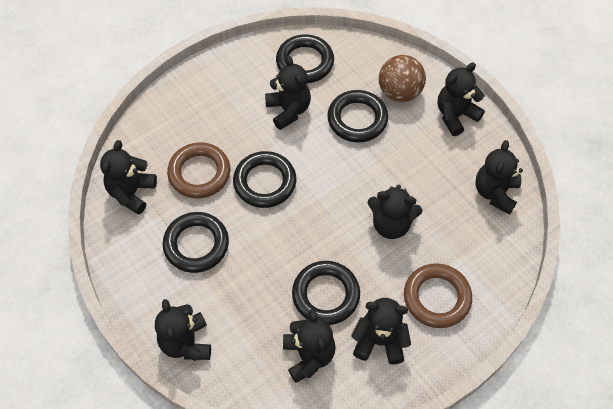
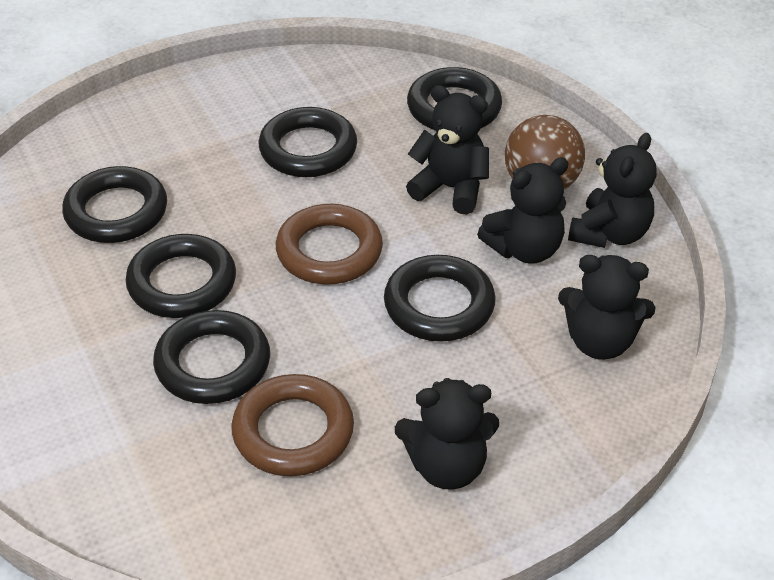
black ring: [163,212,229,273] [233,151,296,208] [276,34,334,83] [292,261,360,325] [327,90,388,142] = 5 -> [62,166,167,243] [125,234,236,318] [153,310,270,404] [259,107,357,177] [384,255,496,342] [407,67,502,130] = 6
black teddy bear: [100,140,157,215] [155,299,211,361] [265,55,311,130] [283,309,336,383] [351,298,411,364] [368,185,422,239] [438,62,485,136] [475,140,523,215] = 8 -> [395,378,499,490] [406,85,489,214] [477,157,569,264] [558,255,656,360] [568,133,657,248] = 5

